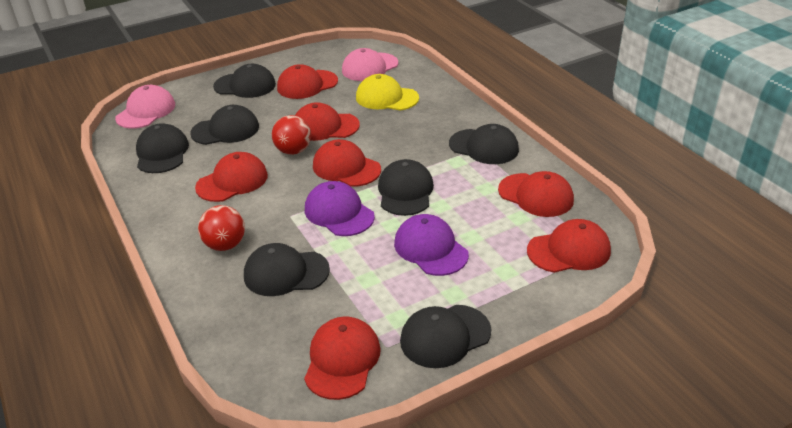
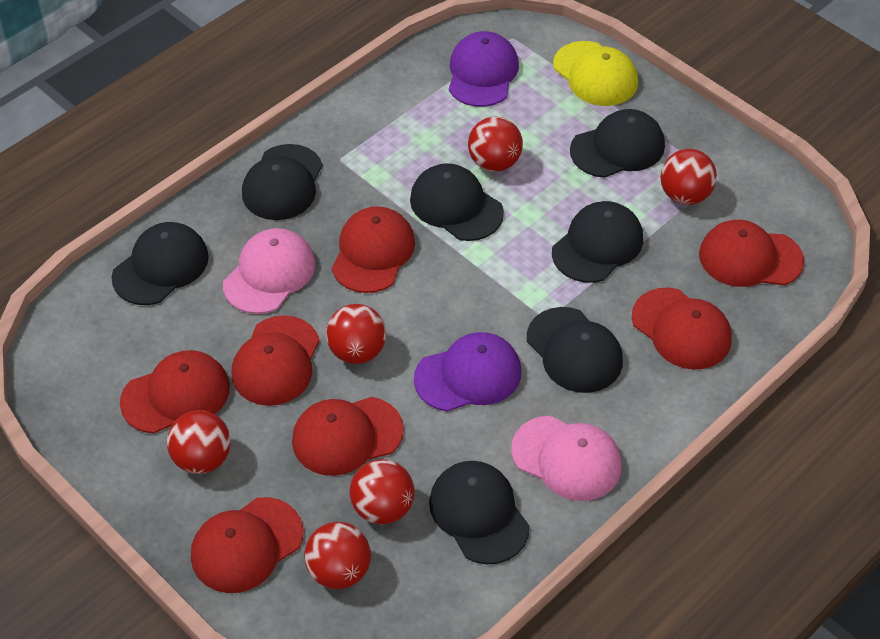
red ball: [198,205,245,251] [272,115,311,155] = 2 -> [167,410,231,474] [304,522,371,589] [326,304,386,364] [350,459,415,525] [468,117,523,172] [660,149,717,205] = 6

